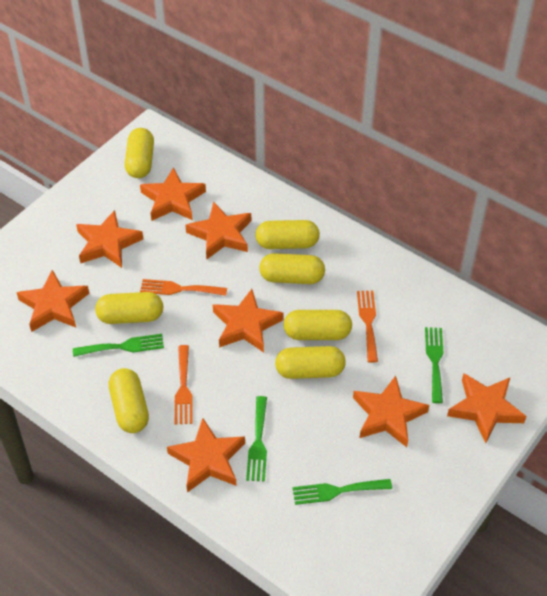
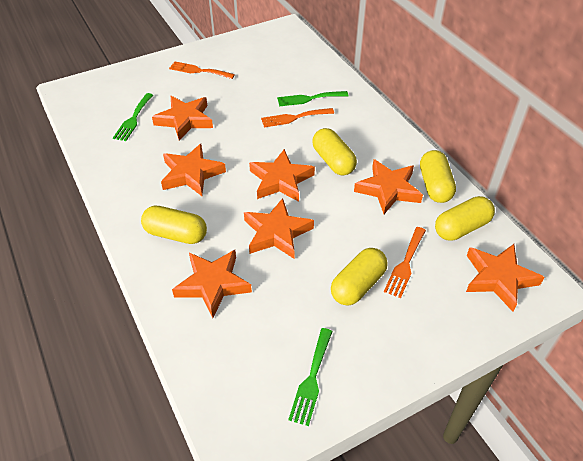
green fork: [73,334,164,357] [246,396,267,482] [293,479,392,505] [425,327,443,403] = 4 -> [113,93,153,141] [277,91,348,106] [288,328,333,426] = 3
orange star: [16,270,89,332] [76,210,143,268] [140,167,206,221] [167,418,245,493] [185,202,251,259] [213,289,284,352] [353,376,429,447] [447,373,527,443] = 8 -> [152,96,213,141] [161,144,226,196] [172,250,252,318] [244,198,314,259] [249,149,315,202] [354,159,423,214] [466,244,544,312] = 7
yellow capsule: [95,292,163,324] [109,368,149,433] [125,128,154,178] [255,220,320,249] [259,253,325,284] [275,346,346,379] [284,310,352,340] = 7 -> [141,206,207,244] [312,128,357,175] [331,248,388,305] [420,150,456,203] [435,196,495,241] = 5

